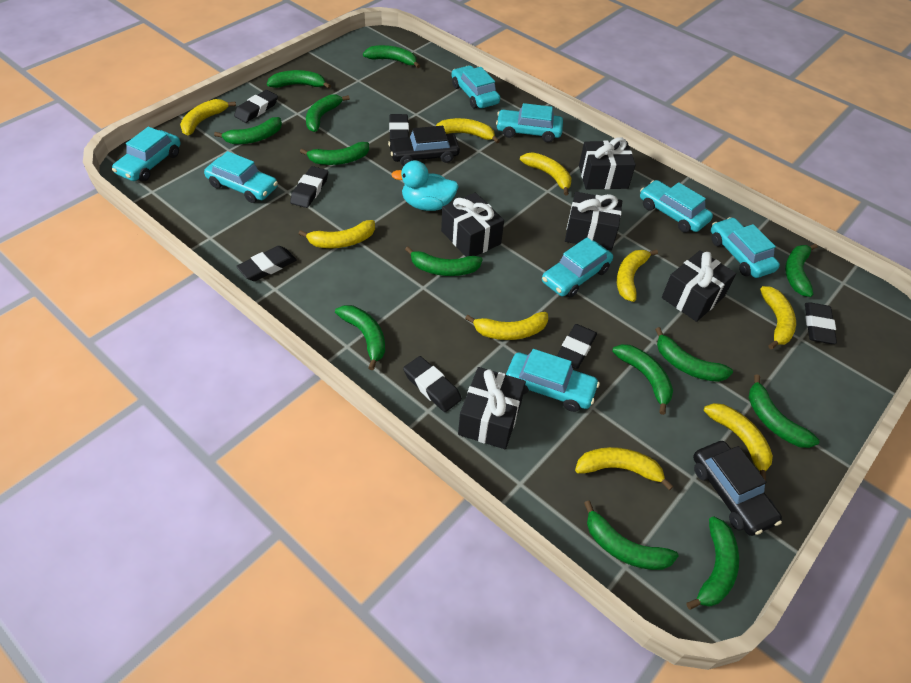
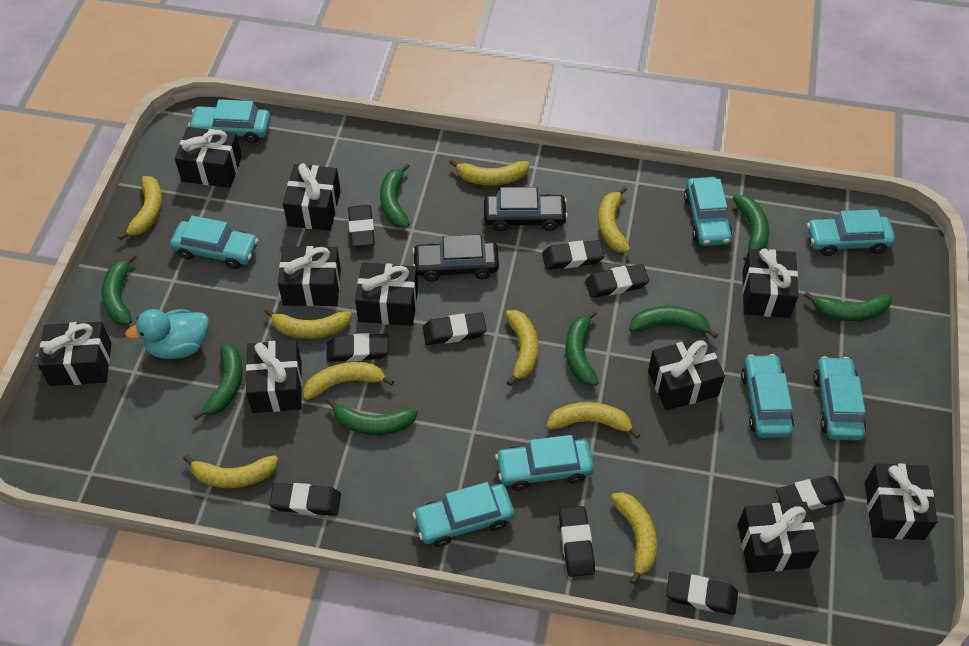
black eraser: [234,90,278,123] [236,246,297,281] [290,166,328,208] [389,114,409,140] [403,356,462,412] [557,324,597,369] [805,302,837,344] = 7 -> [269,483,341,516] [327,333,389,362] [348,205,375,247] [423,312,487,345] [542,240,604,270] [559,506,595,577] [585,264,649,298] [666,572,738,615] [776,476,845,510] = 9
black gift: [441,192,504,257] [458,367,526,449] [565,192,622,251] [579,137,636,189] [662,250,736,322] = 5 -> [38,322,112,386] [175,127,242,188] [246,340,302,413] [278,246,341,306] [283,163,341,231] [355,263,418,326] [648,337,725,410] [738,502,819,573] [742,248,798,318] [865,463,938,540] = 10
green banana: [214,117,282,144] [267,70,331,89] [300,142,369,165] [306,95,350,132] [335,305,385,370] [363,45,420,68] [405,246,483,276] [584,501,679,570] [612,344,673,415] [655,327,733,382] [686,516,739,610] [749,374,820,448] [785,244,818,297] = 13 -> [102,254,137,325] [192,343,242,420] [327,398,418,435] [380,163,410,228] [565,310,599,386] [629,306,718,338] [733,195,769,261] [804,292,892,321] = 8

